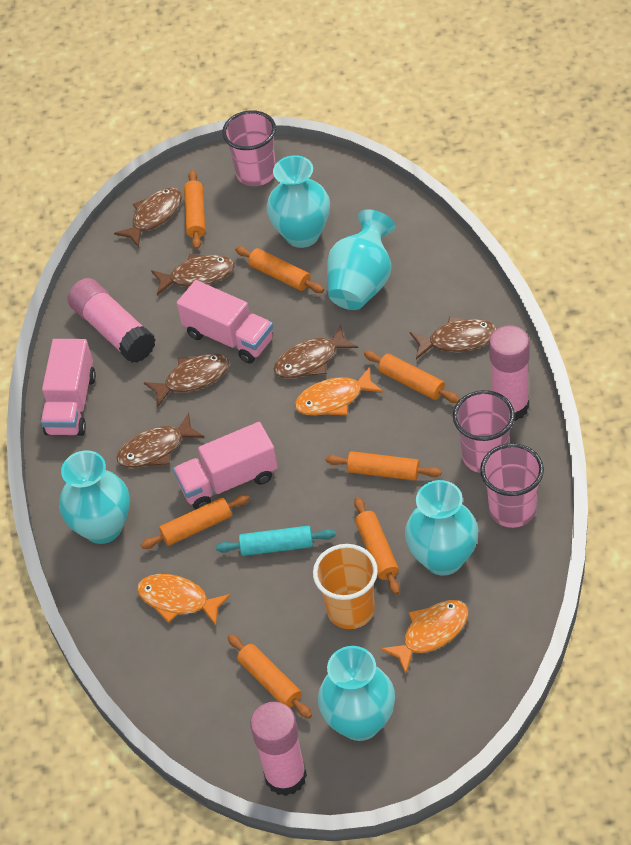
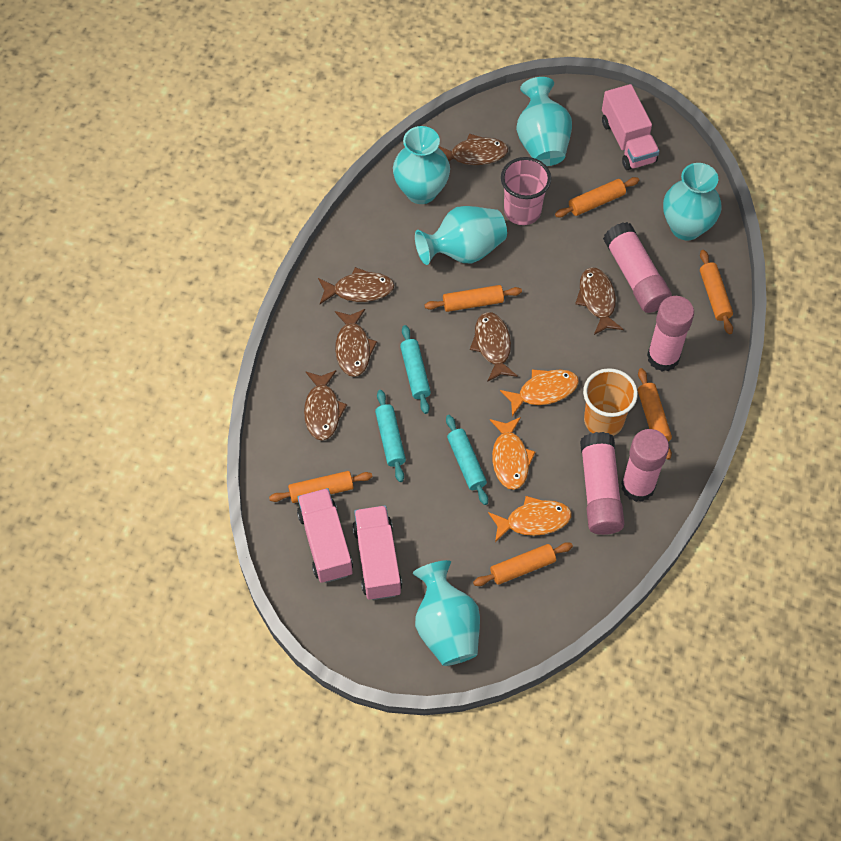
orange rolling pin: [141,495,250,549] [184,170,205,249] [228,634,312,719] [235,246,324,293] [325,451,442,481] [354,497,400,595] [364,351,460,403] = 7 -> [269,471,372,503] [425,285,522,312] [473,542,573,586] [555,177,639,218] [638,368,672,460] [700,250,733,334] = 6
pink cup: [222,110,276,186] [453,390,515,473] [480,443,544,528] = 3 -> [501,157,551,225] = 1
pink glue stick: [67,278,156,363] [250,702,307,796] [489,325,530,421] = 3 -> [580,432,624,535] [603,222,672,313] [621,429,669,502] [647,296,694,371] = 4
turquoise rolling pin: [216,526,336,556] = 1 -> [375,390,406,482] [400,325,431,414] [446,415,488,505] = 3

